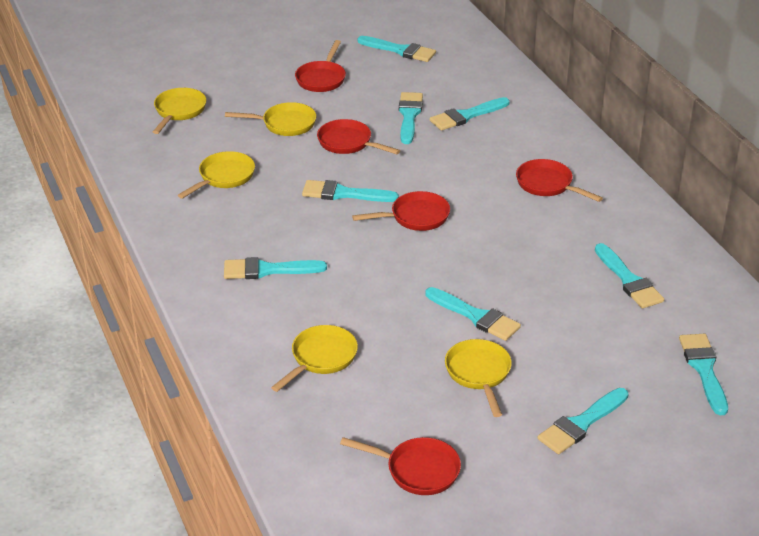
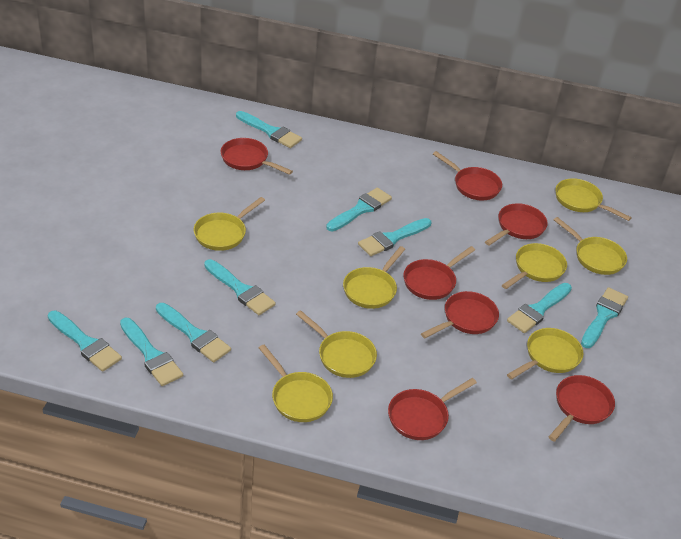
red pan: [295,40,346,92] [317,119,400,154] [340,437,461,495] [352,191,450,231] [516,159,603,202] = 5 -> [221,138,293,175] [388,378,477,440] [403,246,475,300] [421,291,499,338] [433,151,502,201] [485,203,548,246] [549,375,615,442] = 7
yellow pan: [153,88,206,134] [178,151,255,199] [225,102,316,136] [271,325,358,392] [445,339,512,417] = 5 -> [194,197,265,251] [259,345,333,422] [296,310,377,378] [343,246,405,309] [502,243,567,289] [507,328,583,380] [554,217,627,275] [555,178,632,221] = 8

